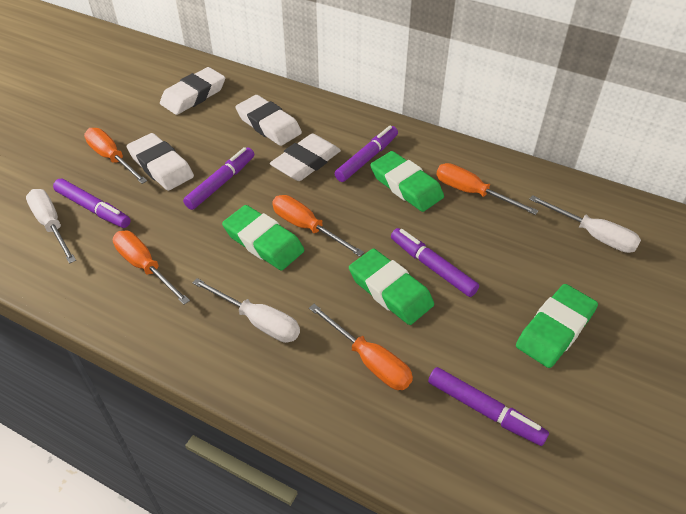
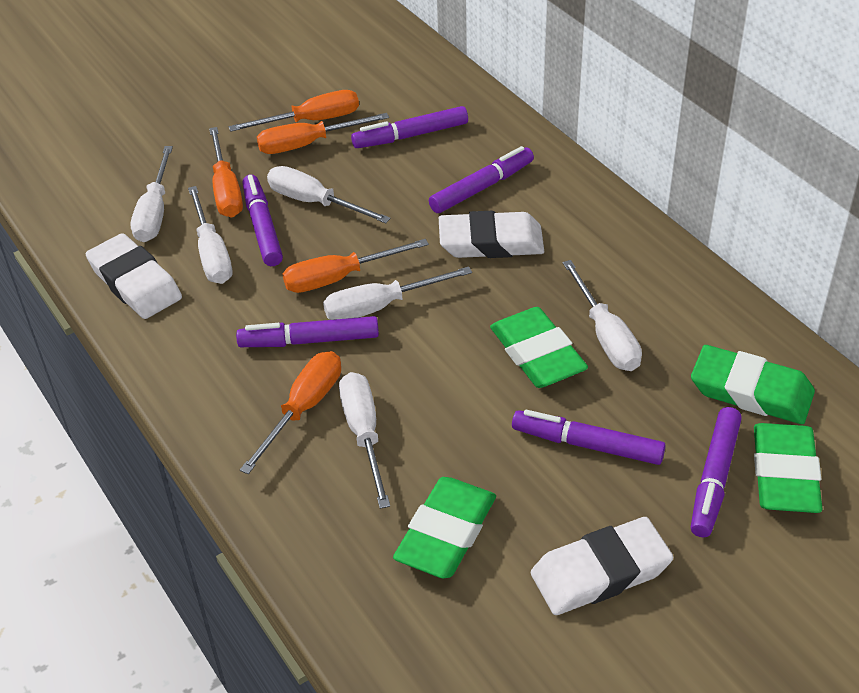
purple marker: [53,179,131,228] [183,147,254,210] [335,126,398,182] [391,228,479,297] [428,367,549,446] = 5 -> [236,316,379,347] [243,174,283,266] [351,106,468,148] [429,146,534,213] [512,410,666,465] [691,407,742,537] = 6
white eraser: [127,133,194,191] [160,67,225,115] [235,95,302,146] [270,134,341,181] = 4 -> [86,233,182,319] [439,211,544,258] [531,517,673,615] = 3
white screwdriver: [26,189,76,264] [193,278,300,343] [529,195,641,253] = 3 -> [131,146,173,242] [188,186,232,284] [267,166,391,223] [323,266,472,320] [339,372,390,509] [563,260,642,371] = 6

